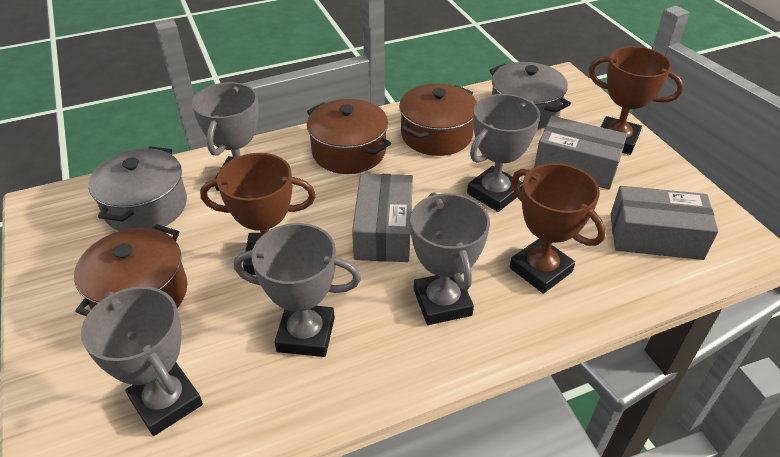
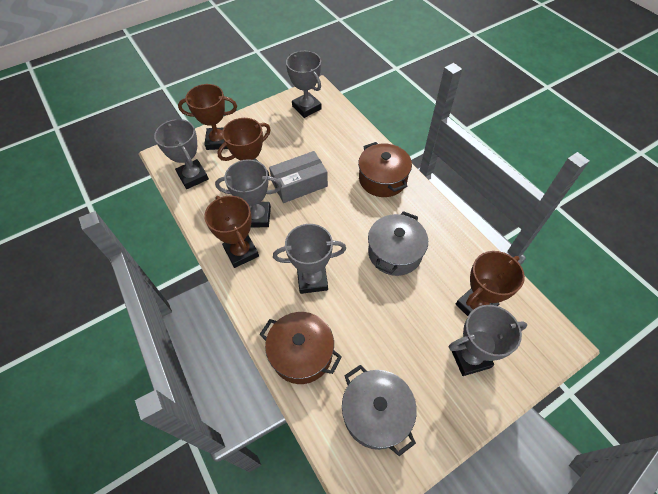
brown pot: [74,224,187,316] [307,99,391,174] [399,84,477,156] = 3 -> [259,312,342,384] [358,142,412,197] = 2
brown trophy: [200,153,316,275] [510,163,606,294] [589,46,684,155] = 3 -> [178,84,237,150] [204,196,259,268] [217,118,271,176] [455,251,525,316] = 4
grey box: [352,173,413,262] [534,116,627,189] [610,186,718,260] = 3 -> [269,151,328,203] = 1

